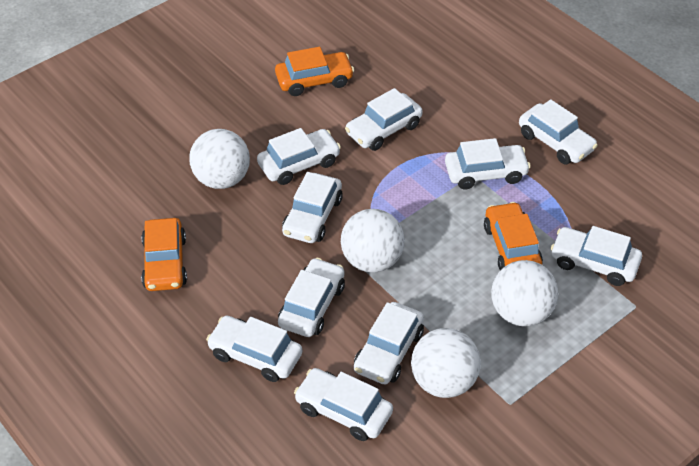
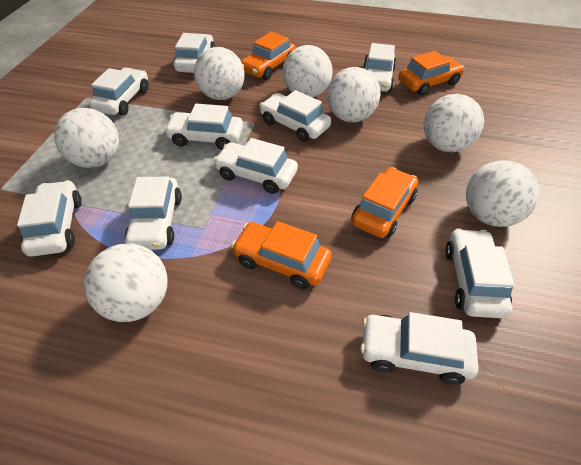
orange car: [141,218,187,291] [275,47,354,96] [484,202,543,270] = 3 -> [232,221,332,289] [241,31,296,80] [351,167,418,238] [399,51,465,96] = 4
white ball: [189,129,250,189] [341,209,405,273] [411,328,481,398] [491,260,558,327] = 4 -> [54,108,119,168] [84,243,167,322] [194,47,245,100] [283,45,332,98] [327,67,380,122] [424,94,484,152] [466,160,540,227] = 7

